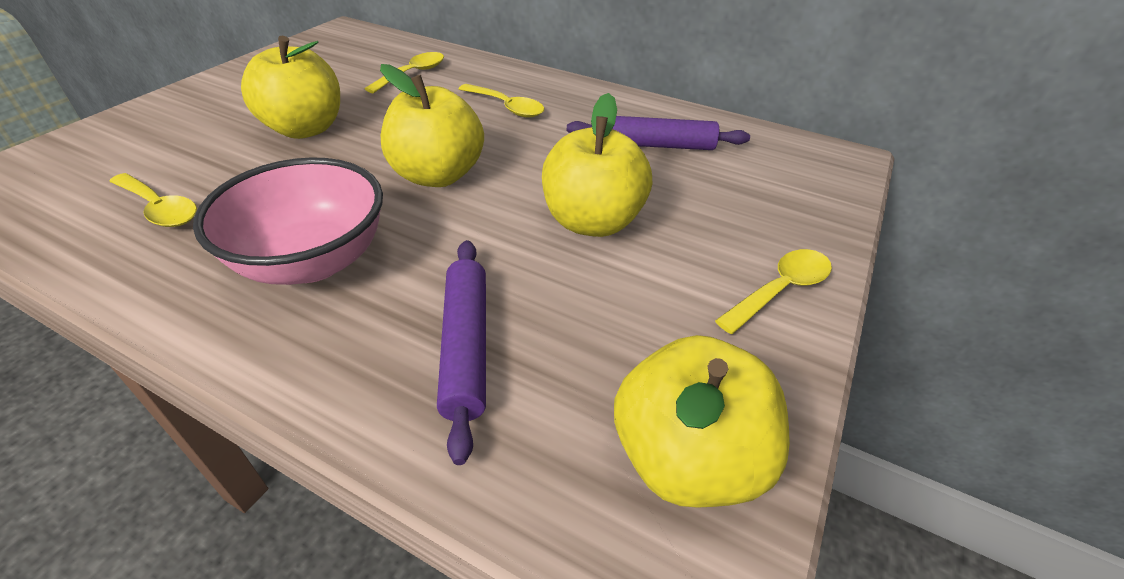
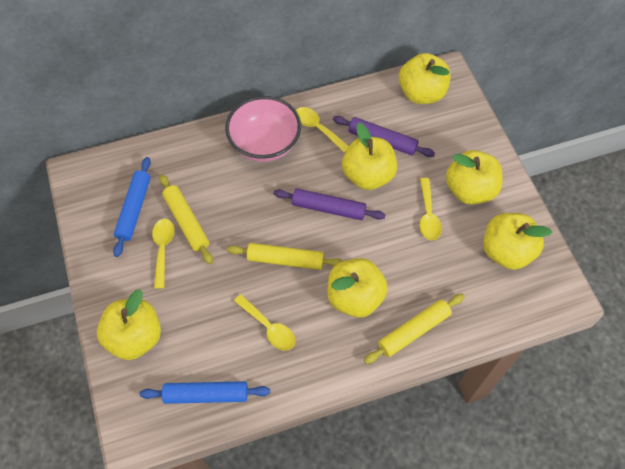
blue rolling pin: none = 0 -> [113,157,151,257] [139,381,270,404] = 2
yellow apple: [241,36,340,139] [380,64,484,187] [542,93,652,237] [614,335,790,508] = 4 -> [97,289,161,360] [327,258,388,318] [342,123,397,190] [399,53,451,104] [446,150,503,205] [483,213,553,270] = 6
yellow rolling pin: none = 0 -> [159,174,213,264] [227,243,343,270] [364,294,465,364] = 3

